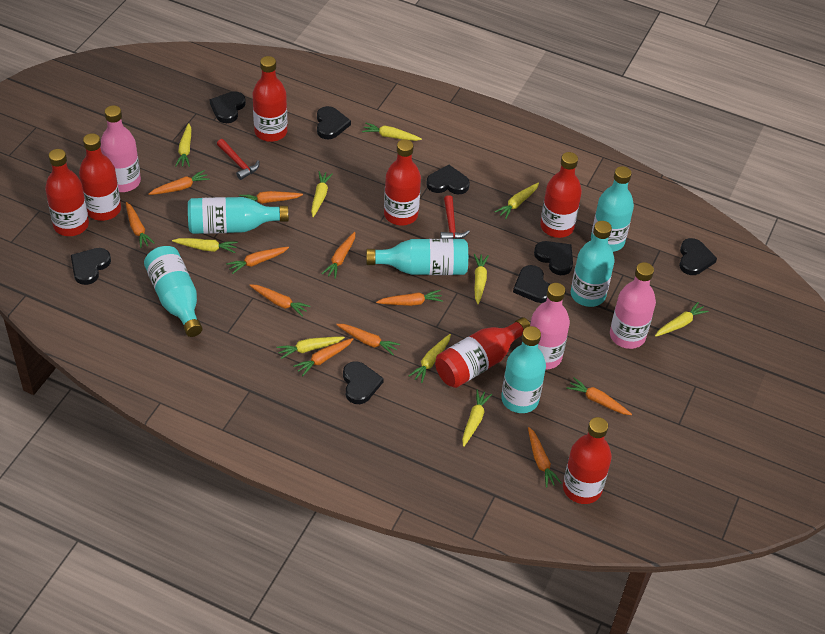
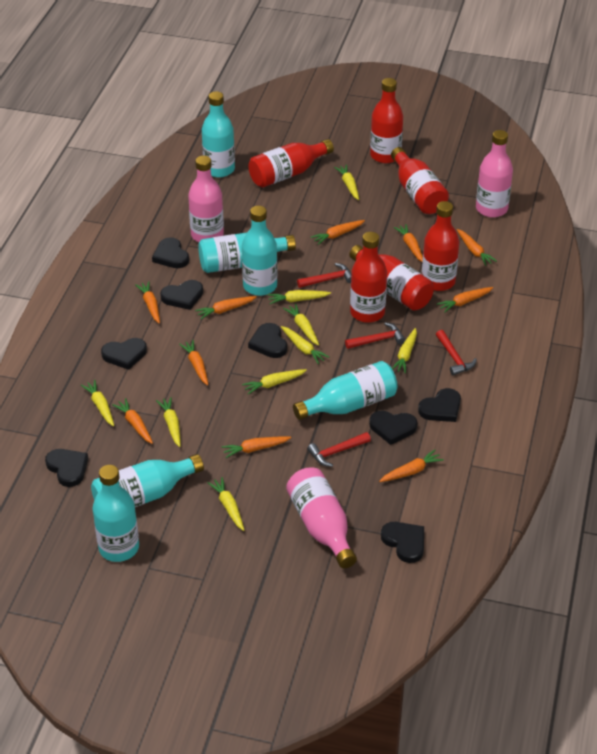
orange carrot: [126,202,155,248] [148,170,210,195] [226,247,289,274] [239,191,303,204] [249,284,310,317] [293,338,353,376] [322,232,355,279] [336,324,400,355] [376,290,443,306] [528,427,562,488] [567,378,632,415] = 11 -> [112,398,153,444] [135,281,160,324] [179,340,208,385] [195,296,257,319] [222,436,291,458] [311,220,365,245] [379,450,444,482] [393,224,423,262] [437,287,493,313] [457,229,497,266] = 10
red bottle: [45,149,89,236] [79,133,121,221] [253,56,287,142] [384,139,421,226] [435,317,530,388] [540,152,582,238] [563,417,612,504] = 7 -> [249,139,334,188] [349,245,434,311] [350,232,387,323] [370,78,403,163] [391,147,449,214] [422,201,459,291] = 6
red hammer: [217,139,259,180] [440,195,470,239] = 2 -> [297,263,351,288] [307,432,371,467] [345,322,405,349] [436,330,477,376] = 4
yellow carrot: [172,238,238,253] [175,123,191,167] [277,337,345,359] [311,171,333,217] [362,122,422,141] [409,334,451,383] [462,389,492,447] [474,254,489,305] [495,183,539,219] [655,302,709,337] = 10 -> [81,380,114,426] [156,397,181,447] [207,477,244,531] [242,369,307,395] [267,290,331,304] [281,326,329,364] [283,304,319,346] [334,164,359,200] [392,328,417,374] = 9

